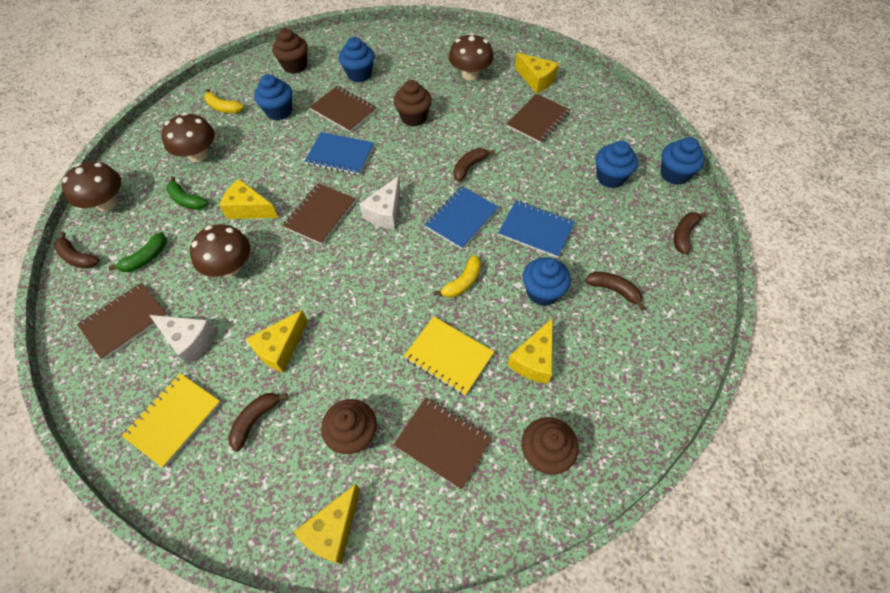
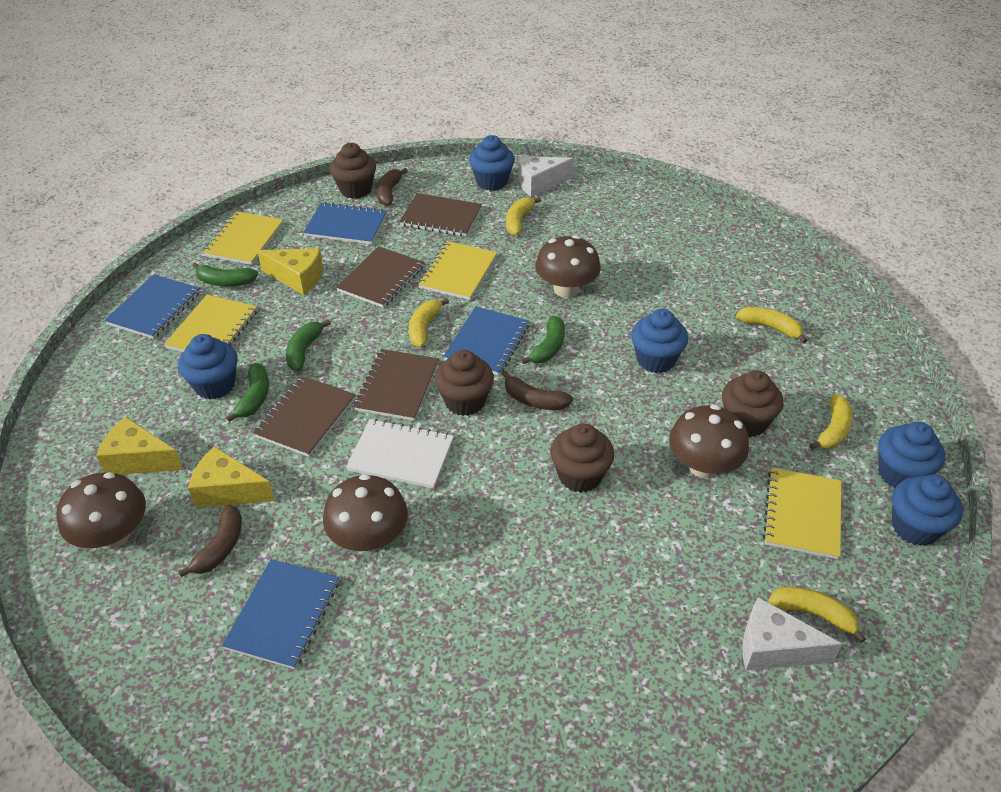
blue notebook: [305,132,374,175] [425,186,499,249] [498,200,575,258] = 3 -> [104,274,200,339] [222,559,339,669] [303,202,387,245] [443,306,529,375] = 4
brown banana: [54,232,100,268] [228,393,288,452] [454,148,495,182] [585,272,645,310] [674,212,707,255] = 5 -> [178,505,242,577] [376,168,408,206] [502,371,573,410] = 3
brown notebook: [77,283,168,360] [282,183,356,245] [309,86,377,132] [394,397,492,490] [506,94,570,144] = 5 -> [253,376,355,457] [336,246,424,308] [354,349,439,421] [399,193,482,237] = 4
green banana: [108,232,166,272] [166,176,208,210] = 2 -> [192,263,258,286] [226,363,269,422] [286,319,331,371] [521,316,565,364] = 4
white notebook: none = 0 -> [346,419,454,489] = 1
yellow banana: [204,89,244,113] [434,255,481,298] = 2 -> [409,298,449,347] [506,197,541,236] [736,307,808,343] [768,587,866,643] [810,394,853,449] = 5
yellow cheese: [219,179,278,219] [246,310,308,373] [294,484,360,564] [508,318,553,384] [515,53,559,94] = 5 -> [96,417,183,475] [188,446,275,508] [257,248,323,295] = 3
yellow notebook: [122,373,221,468] [404,317,494,396] = 2 -> [164,295,257,352] [203,211,284,265] [418,241,497,300] [763,467,842,559] = 4

